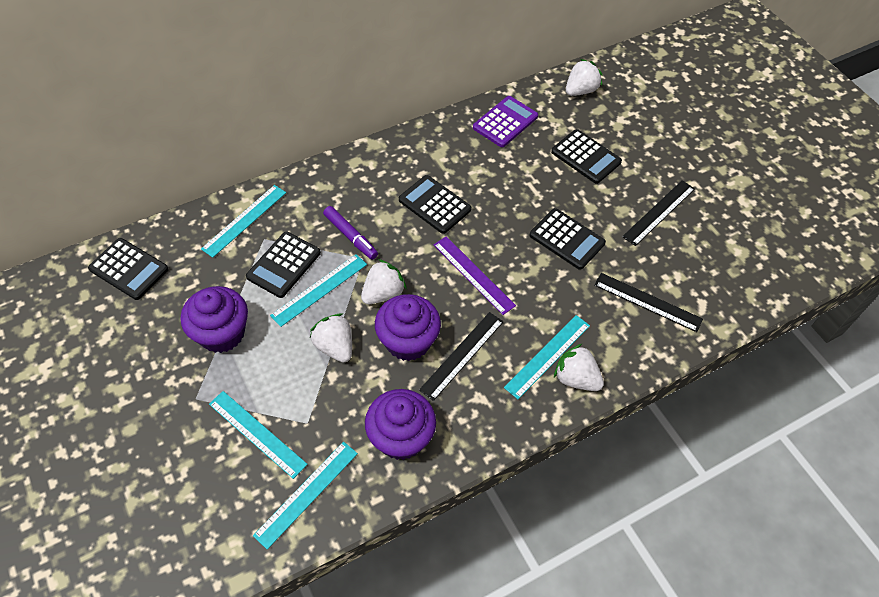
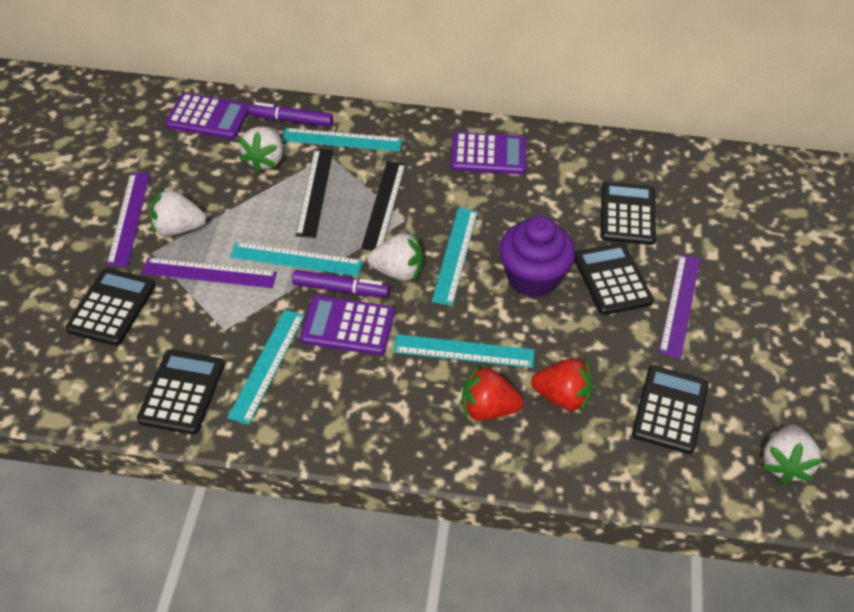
black ruler: [419,312,504,401] [594,273,703,332] [622,180,695,246] = 3 -> [296,149,333,238] [361,161,406,251] = 2
purple calculator: [473,96,538,147] = 1 -> [165,93,249,139] [300,295,395,355] [451,132,526,174] = 3
purple cupcake: [181,286,248,353] [365,389,436,460] [375,294,441,361] = 3 -> [499,216,575,298] = 1
purple marker: [323,206,378,260] = 1 -> [248,102,333,127] [292,270,390,297] = 2
purple ruler: [433,236,516,315] = 1 -> [107,173,150,266] [142,258,277,288] [659,254,700,358] = 3
red strawberry: none = 0 -> [462,365,524,421] [531,358,593,413] = 2

